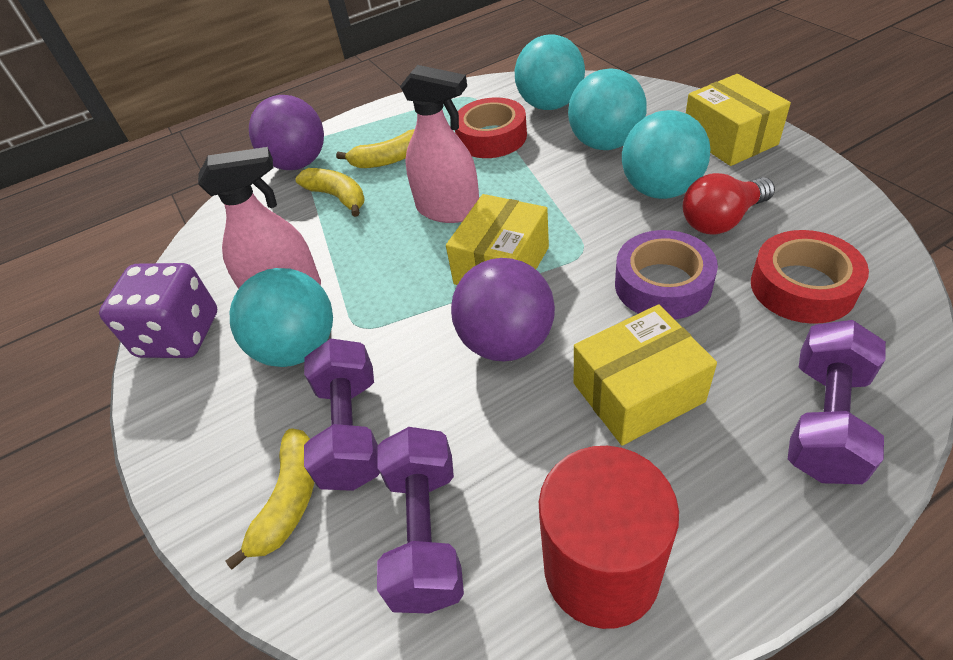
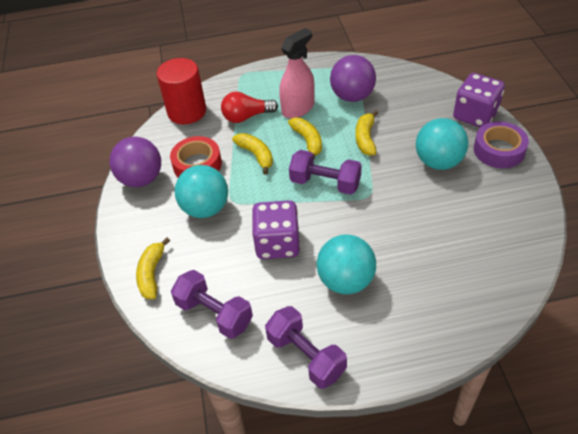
pink spray bottle: [198,147,321,289] [400,65,479,223] = 2 -> [279,28,315,119] = 1
purple dice: [99,263,217,358] = 1 -> [252,200,300,259] [453,73,505,127] = 2
red tape: [455,97,527,158] [751,230,869,324] = 2 -> [170,136,222,177] = 1
turquoise ball: [230,268,333,367] [515,34,585,110] [568,69,647,150] [622,110,711,199] = 4 -> [175,165,228,218] [316,234,376,294] [416,118,468,170] = 3
yellow banana: [225,428,315,570] [295,168,365,217] [336,129,415,168] = 3 -> [136,238,170,299] [232,133,273,175] [288,118,322,161] [355,110,378,156] = 4
yellow box: [446,194,549,285] [574,304,717,446] [686,74,791,166] = 3 -> none = 0

